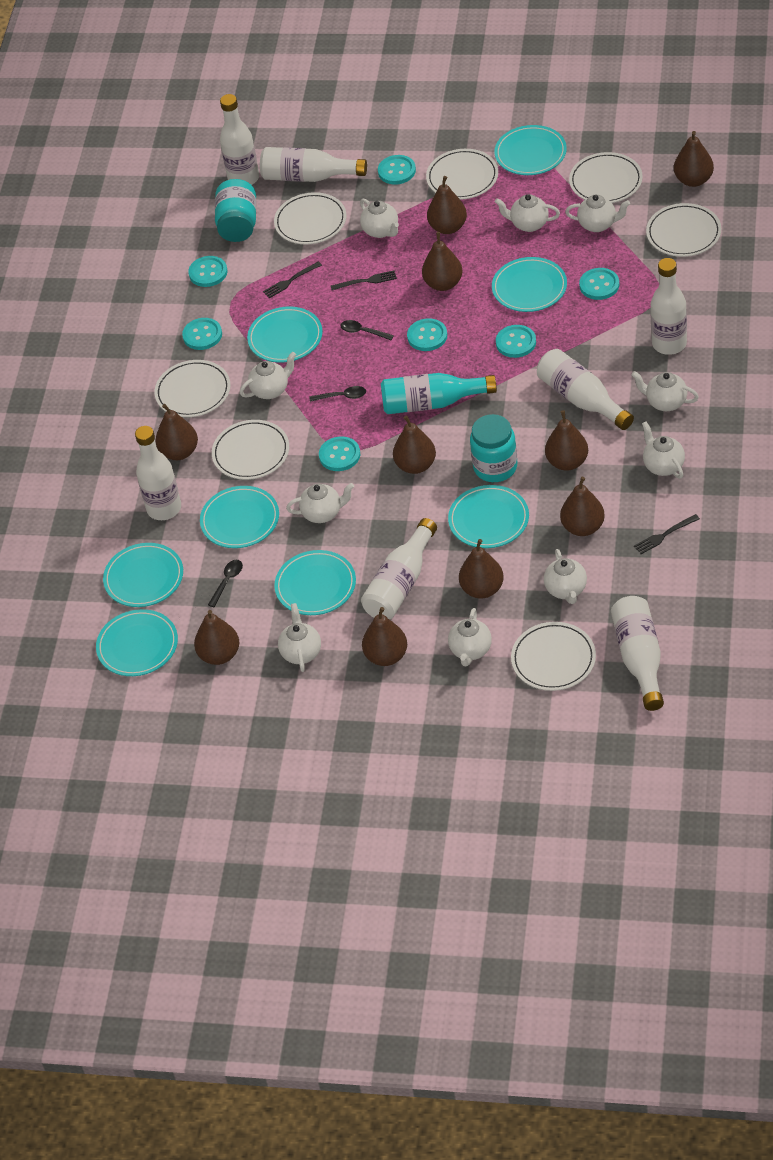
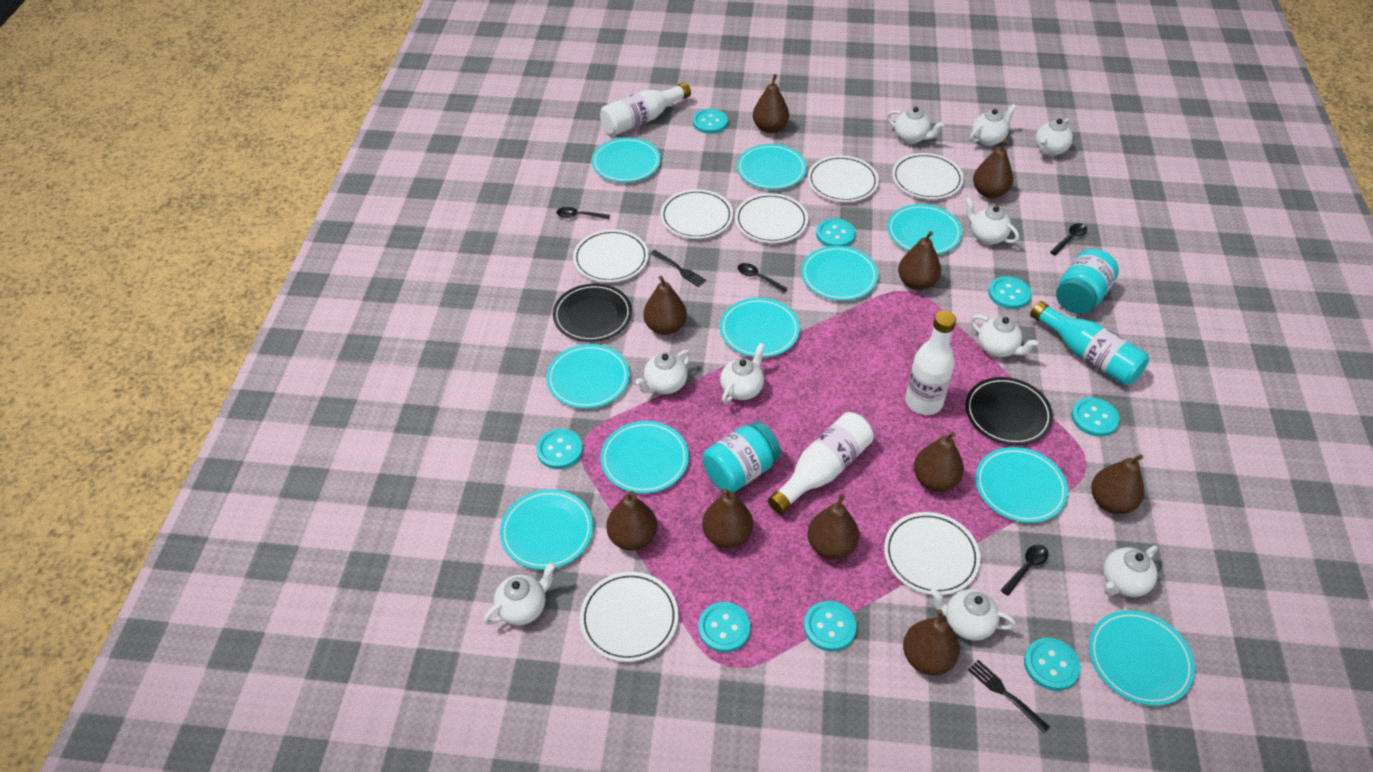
black fork: [263,261,322,298] [331,270,397,290] [634,514,700,554] = 3 -> [650,250,706,287] [968,660,1050,733] = 2
black plate: none = 0 -> [553,284,632,342] [965,377,1053,445] = 2
black spoon: [208,560,243,607] [310,386,366,402] [340,320,394,340] = 3 -> [557,207,610,219] [738,263,788,293] [1001,544,1048,596] [1050,223,1087,256] = 4
turquoise button: [182,318,222,350] [188,256,227,287] [319,436,360,471] [378,155,416,185] [407,318,447,351] [496,325,536,358] [579,268,619,300] = 7 -> [536,429,583,469] [693,109,728,134] [698,602,751,653] [804,601,857,651] [816,218,856,247] [988,276,1031,309] [1024,638,1081,691] [1071,397,1120,437] = 8
turquoise plate: [96,609,178,676] [103,543,183,607] [200,486,279,548] [247,307,323,362] [274,550,356,615] [448,485,529,548] [492,257,567,312] [495,125,567,175] = 8 -> [500,489,593,570] [546,344,630,408] [591,137,661,182] [600,421,689,494] [720,298,800,358] [737,144,807,190] [801,246,878,301] [887,204,962,255] [975,447,1068,523] [1089,610,1195,706] = 10
white bottle: [135,426,181,520] [220,94,259,185] [260,147,367,182] [361,518,437,620] [537,349,634,430] [611,596,664,711] [650,258,687,355] = 7 -> [600,82,691,136] [768,412,874,514] [905,311,956,415] = 3

